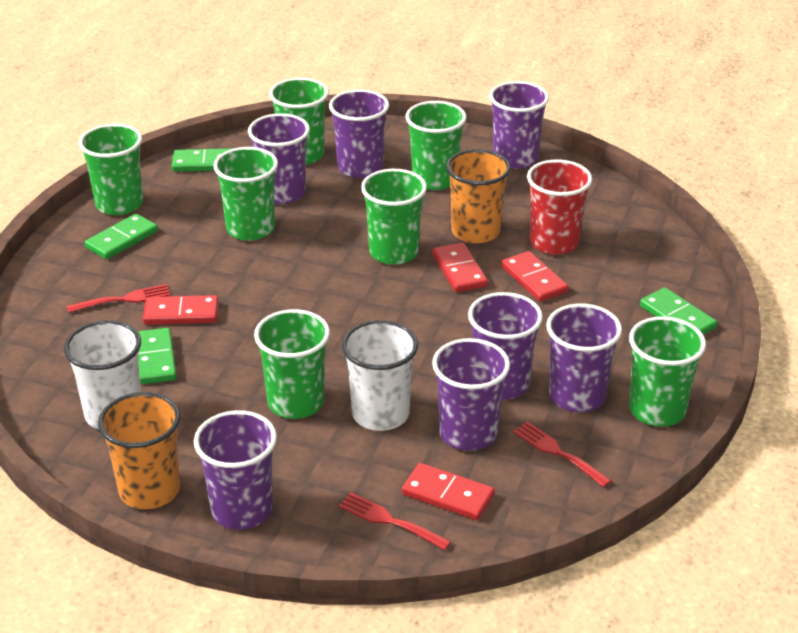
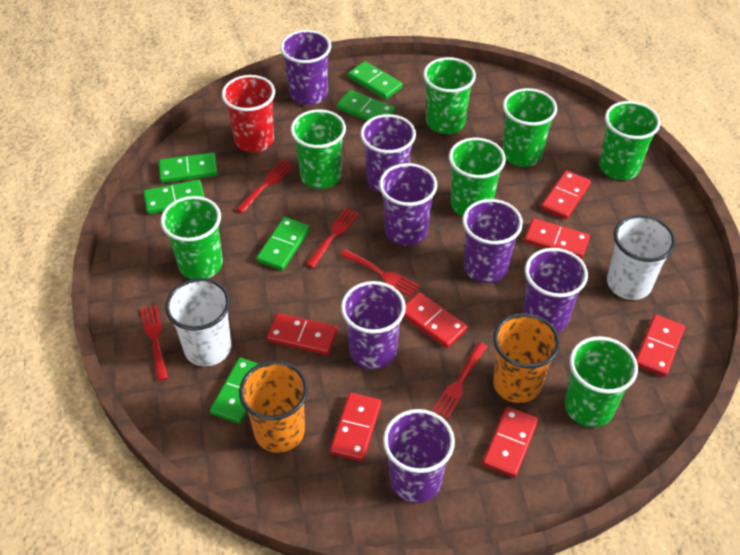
green domino: [85,214,158,260] [138,328,177,384] [172,148,234,172] [640,287,717,335] = 4 -> [143,180,205,214] [159,153,218,183] [210,358,259,424] [256,217,310,271] [337,90,395,121] [348,61,403,99] = 6
red domino: [143,295,219,325] [402,463,495,520] [432,242,488,292] [501,251,569,302] = 4 -> [267,313,338,355] [330,393,381,461] [404,292,467,348] [482,406,538,478] [524,218,590,259] [541,170,591,219] [636,314,685,377] = 7
red fork: [67,284,171,313] [338,493,451,550] [513,421,612,487] = 3 -> [141,305,168,381] [236,160,294,213] [306,208,359,268] [341,249,420,297] [432,342,487,419] = 5

